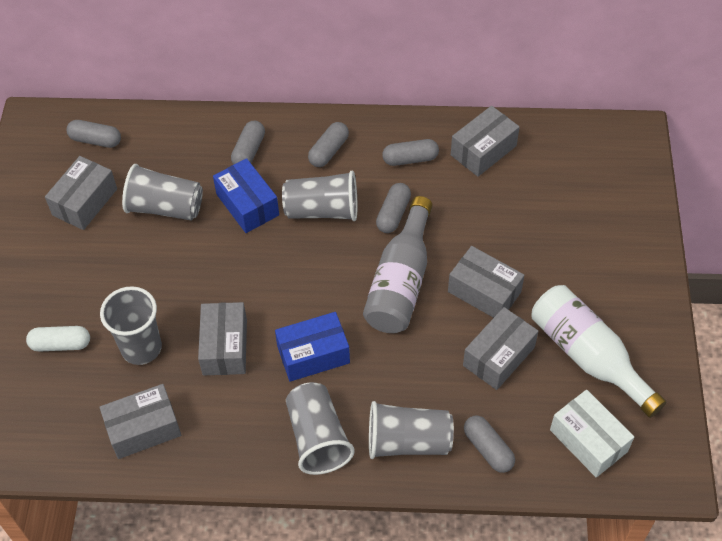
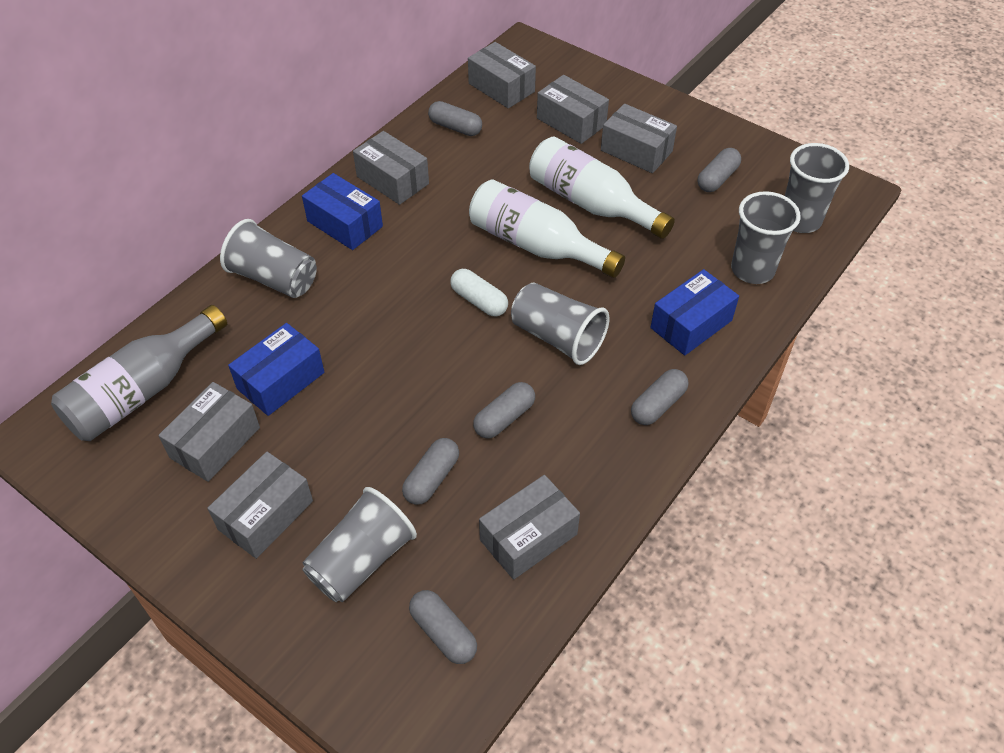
blue box: [213,158,279,233] [275,312,350,382] = 2 -> [228,323,324,416] [302,173,383,250] [650,269,739,355] = 3
grey box: [45,156,117,230] [100,384,181,459] [198,302,247,375] [448,246,524,318] [451,106,520,177] [463,307,538,390] = 6 -> [158,382,260,482] [207,452,313,559] [353,131,429,205] [468,42,536,108] [479,475,580,580] [537,75,609,144] [601,104,677,173] = 7
white bottle: [531,285,667,418] = 1 -> [469,179,625,278] [529,136,675,239] = 2
white box: [550,390,634,477] = 1 -> none = 0

